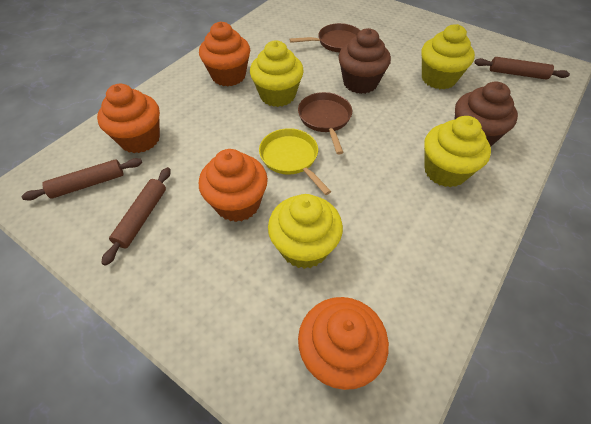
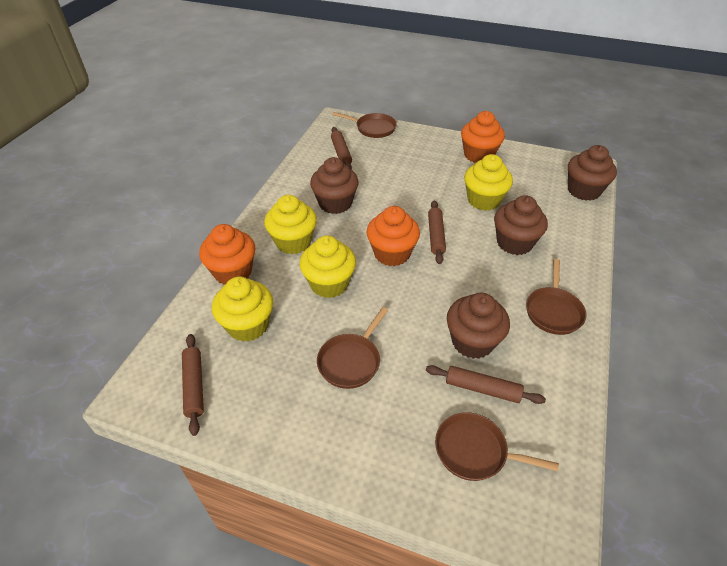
brown cupcake: [338,28,391,94] [454,82,518,146] = 2 -> [310,157,359,214] [447,293,510,359] [494,195,548,255] [568,145,617,201] = 4
brown pan: [289,23,361,52] [298,92,352,154] = 2 -> [317,307,388,389] [332,112,397,138] [435,412,559,481] [526,259,586,335] = 4
brown rolling pin: [22,158,142,201] [102,167,171,266] [474,57,570,80] = 3 -> [182,334,204,436] [331,127,352,169] [426,365,546,404] [428,200,446,264] = 4
orange cupcake: [97,84,160,153] [199,21,250,87] [199,149,268,222] [298,297,389,390] = 4 -> [199,224,255,285] [367,206,420,266] [461,111,505,163] = 3
yellow pan: [259,128,331,195] = 1 -> none = 0

